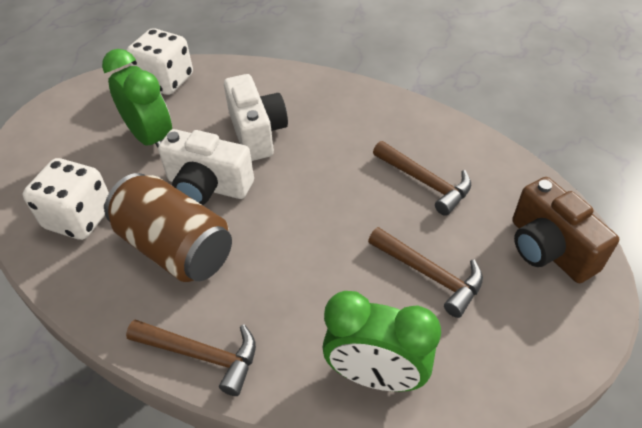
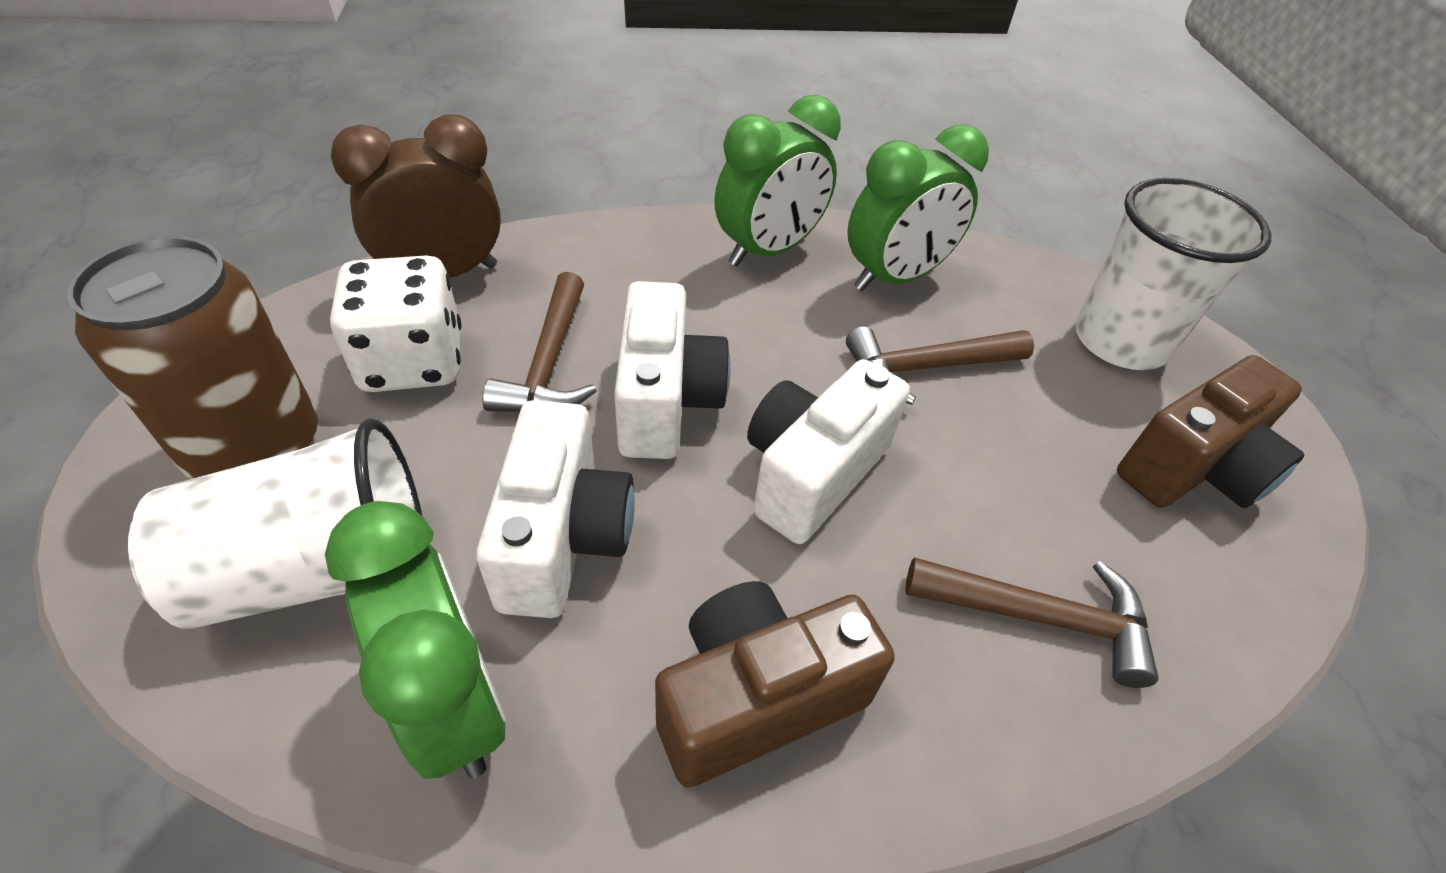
brown camera: [512,177,619,283] = 1 -> [655,581,895,788] [1117,355,1304,508] = 2
brown clock: none = 0 -> [331,114,501,278] = 1
green clock: [102,49,172,147] [323,291,441,392] = 2 -> [325,501,506,779] [714,95,841,266] [847,124,989,291] = 3
white camera: [158,129,254,205] [224,74,288,161] = 2 -> [476,400,635,618] [614,281,731,459] [747,359,910,544] = 3
white cup: none = 0 -> [128,419,422,629] [1075,178,1271,370] = 2
white dice: [23,158,109,240] [126,28,193,95] = 2 -> [330,255,461,392] = 1

